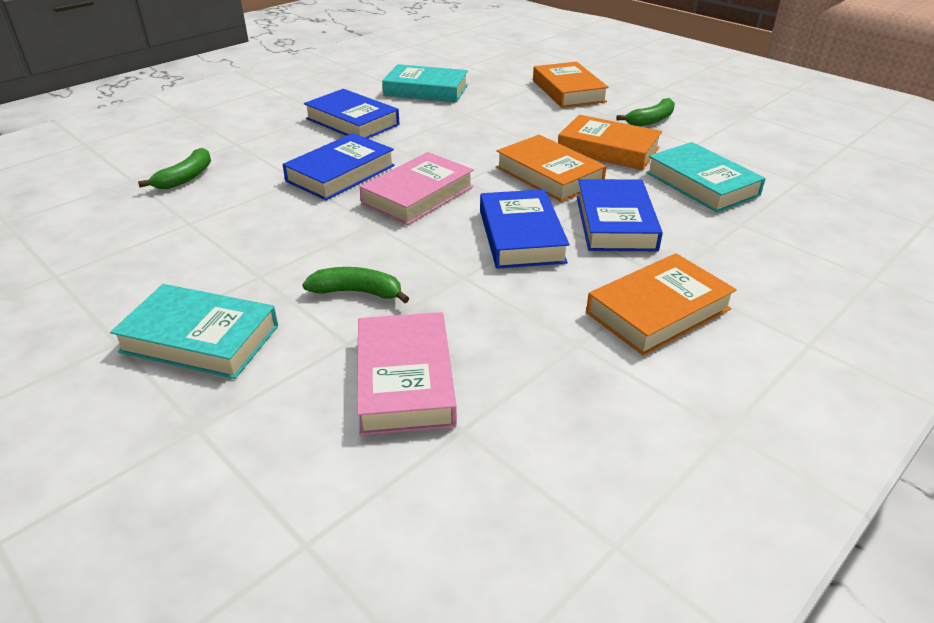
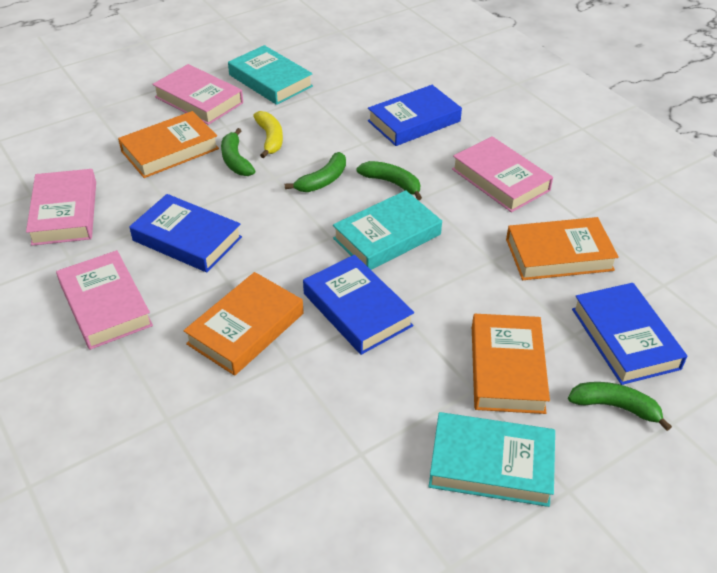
green banana: [138,148,211,189] [302,267,409,303] [616,98,675,126] = 3 -> [221,128,255,176] [285,152,346,192] [356,161,422,200] [568,382,672,431] = 4
pink book: [357,312,457,435] [360,152,474,225] = 2 -> [26,169,96,246] [56,250,153,350] [152,64,243,125] [452,136,553,212] = 4
yellow banana: none = 0 -> [253,111,283,158] = 1

